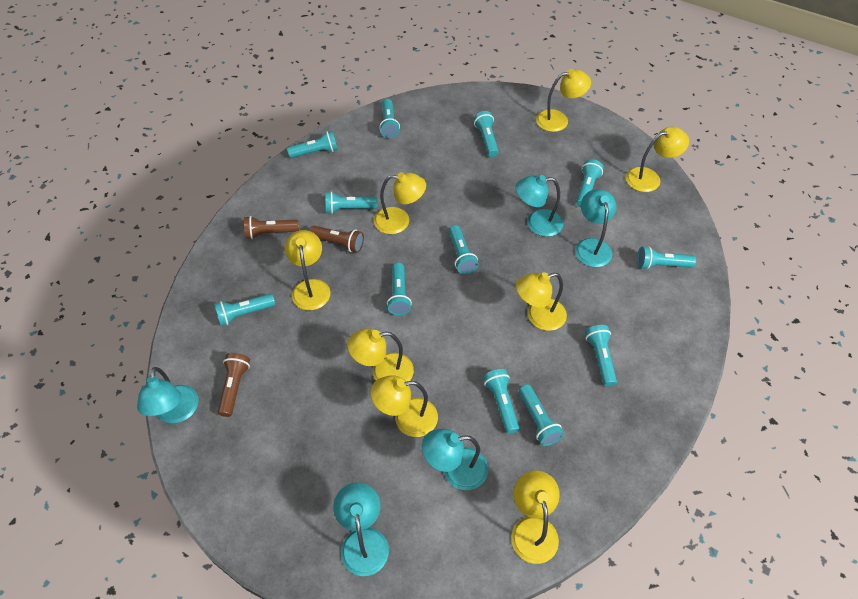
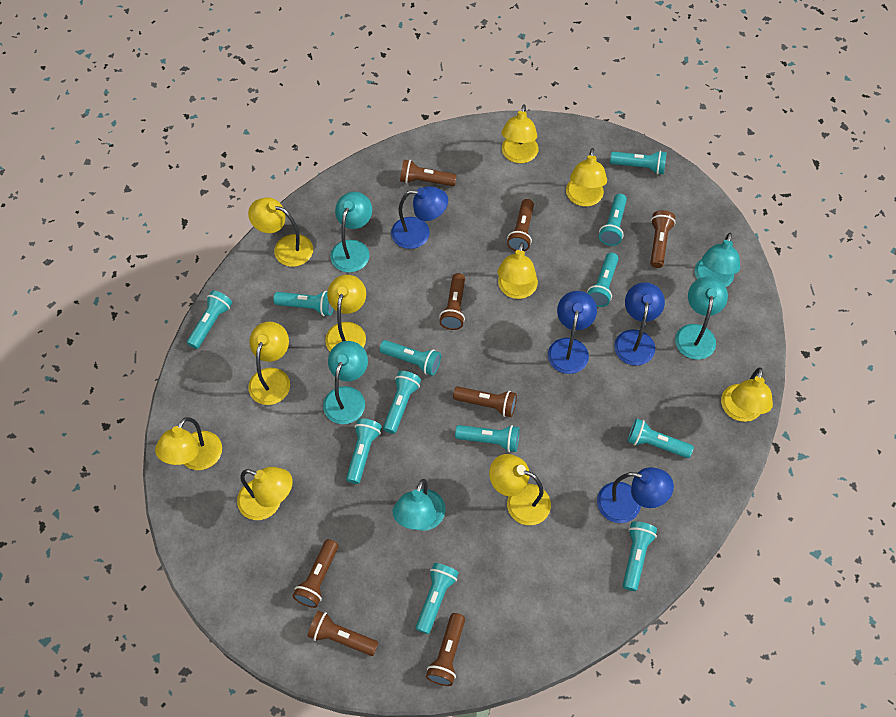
blue lamp: none = 0 -> [391,186,448,249] [548,291,597,374] [597,467,674,523] [614,282,665,366] = 4
brown flashlight: [218,353,250,417] [244,216,299,239] [310,226,364,253] = 3 -> [292,539,338,608] [307,610,379,656] [400,160,457,186] [426,613,465,686] [439,273,465,330] [453,386,517,417] [507,199,534,251] [650,210,676,268] = 8
yellow lamp: [285,230,330,310] [347,328,414,382] [371,375,438,437] [374,172,426,234] [511,471,560,564] [516,272,567,331] [536,69,591,132] [626,127,689,192] = 8 -> [155,417,222,470] [237,467,293,520] [248,197,313,267] [248,321,290,405] [325,275,366,351] [489,454,551,525] [497,242,538,299] [501,104,539,163] [566,148,607,206] [721,368,773,422] = 10

